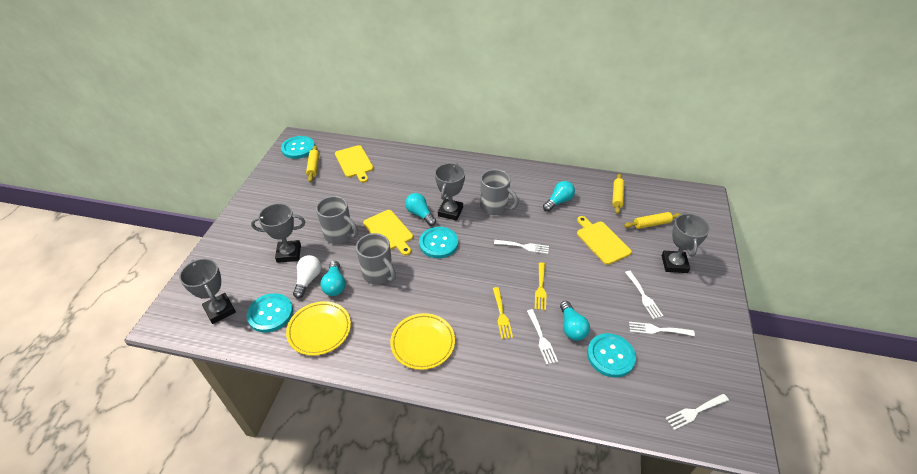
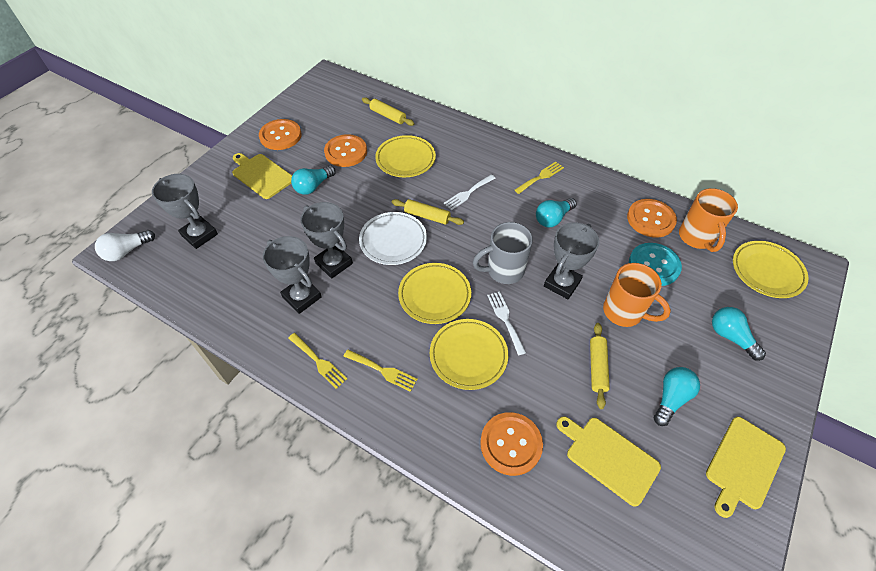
grey mug: [316,196,358,244] [356,233,396,284] [480,169,519,215] = 3 -> [473,222,533,284] = 1
orange button: none = 0 -> [259,119,302,150] [324,134,367,167] [480,412,543,476] [627,199,677,238] = 4
orange mug: none = 0 -> [603,263,671,327] [679,188,738,252] = 2
turquoise button: [247,293,293,333] [281,136,315,159] [419,227,458,258] [587,333,636,378] = 4 -> [629,243,682,286] = 1
white fork: [494,240,549,254] [527,309,558,365] [625,271,663,319] [629,322,695,336] [666,394,729,430] = 5 -> [444,174,495,210] [487,291,526,355] = 2
white plate: none = 0 -> [359,212,427,265] = 1
yellow fork: [493,287,513,339] [535,262,546,310] = 2 -> [288,333,347,389] [343,349,418,392] [515,162,564,194] = 3
yellow plate: [286,301,351,356] [390,313,455,370] = 2 -> [375,135,436,177] [398,263,471,324] [430,319,508,390] [733,241,808,298] = 4

